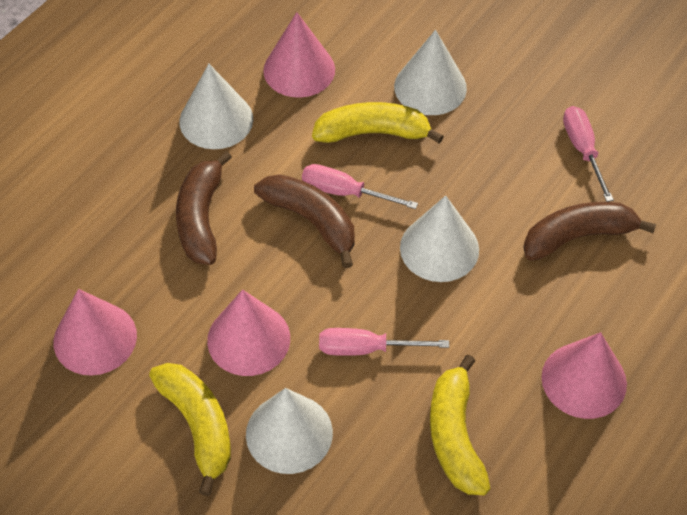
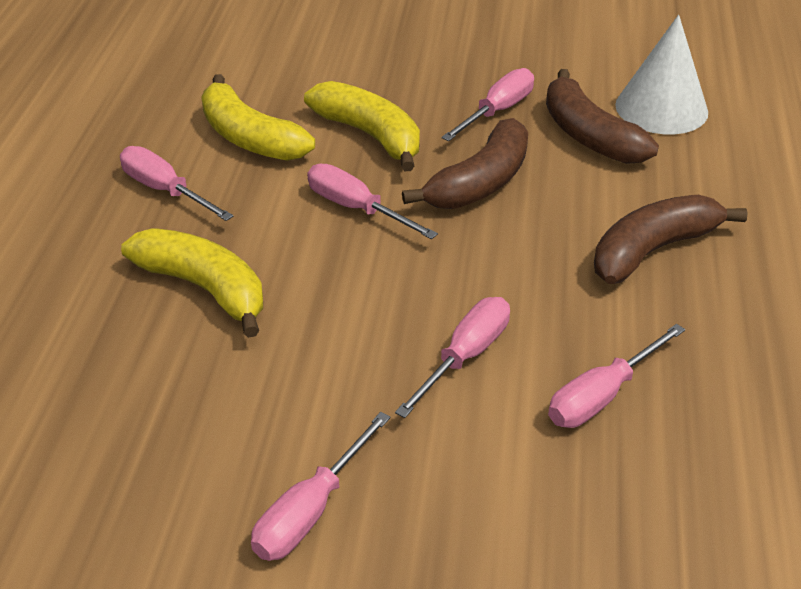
pink cone: [53,289,137,376] [207,289,290,376] [263,12,335,98] [541,332,627,419] = 4 -> none = 0
pink screwdriver: [302,164,418,209] [319,328,449,356] [563,106,614,202] = 3 -> [120,146,233,221] [251,412,391,561] [307,164,438,239] [395,297,510,418] [441,68,534,141] [548,324,685,428] = 6
white cone: [179,64,253,149] [246,388,333,474] [394,30,467,115] [400,195,479,282] = 4 -> [615,15,708,134] = 1

